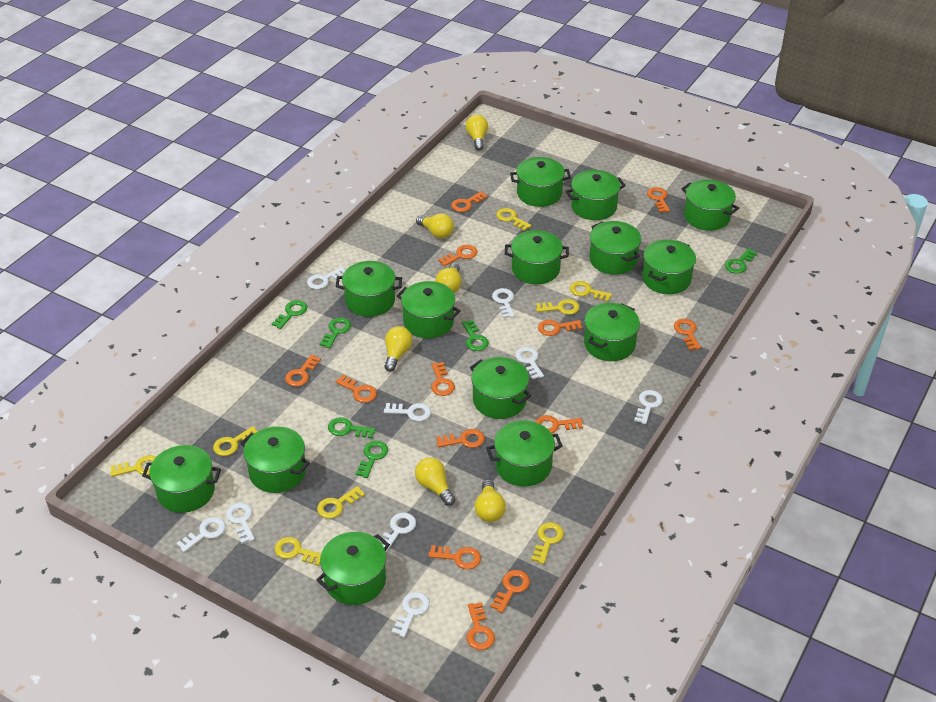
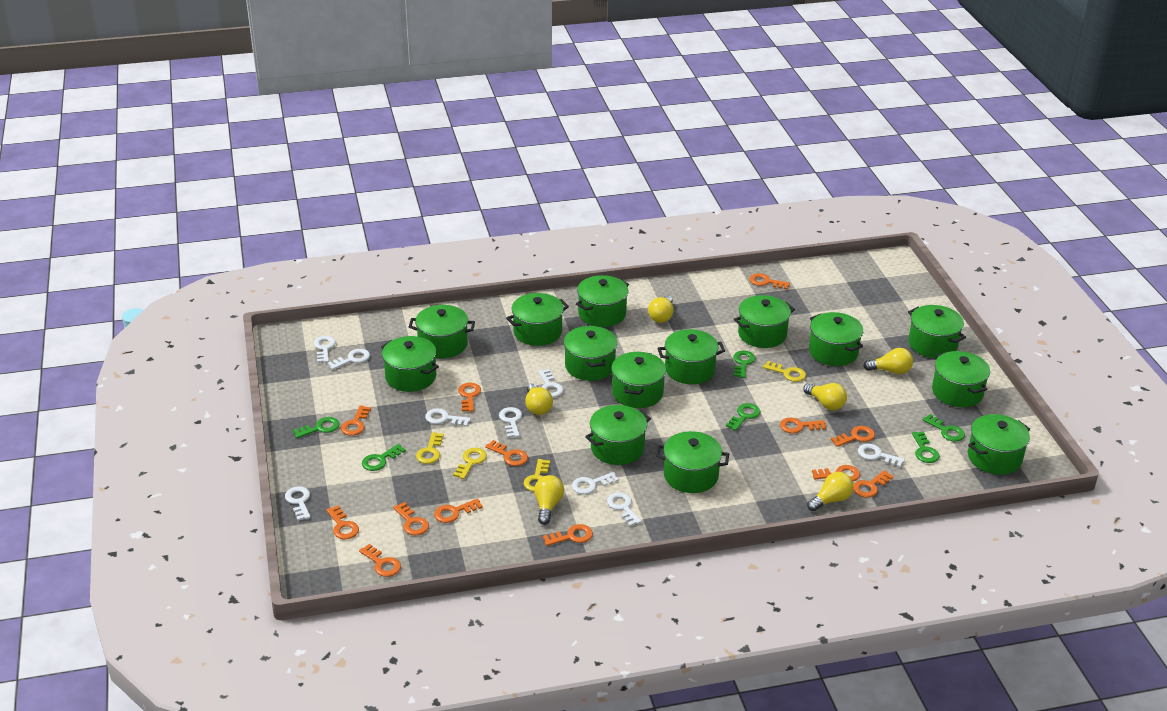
yellow key: [110,455,156,477] [213,426,258,456] [274,537,321,566] [317,486,365,519] [496,208,531,231] [531,522,564,564] [536,299,580,315] [570,281,612,302] = 8 -> [416,432,444,464] [453,448,487,479] [523,459,550,492] [763,361,806,382] = 4

